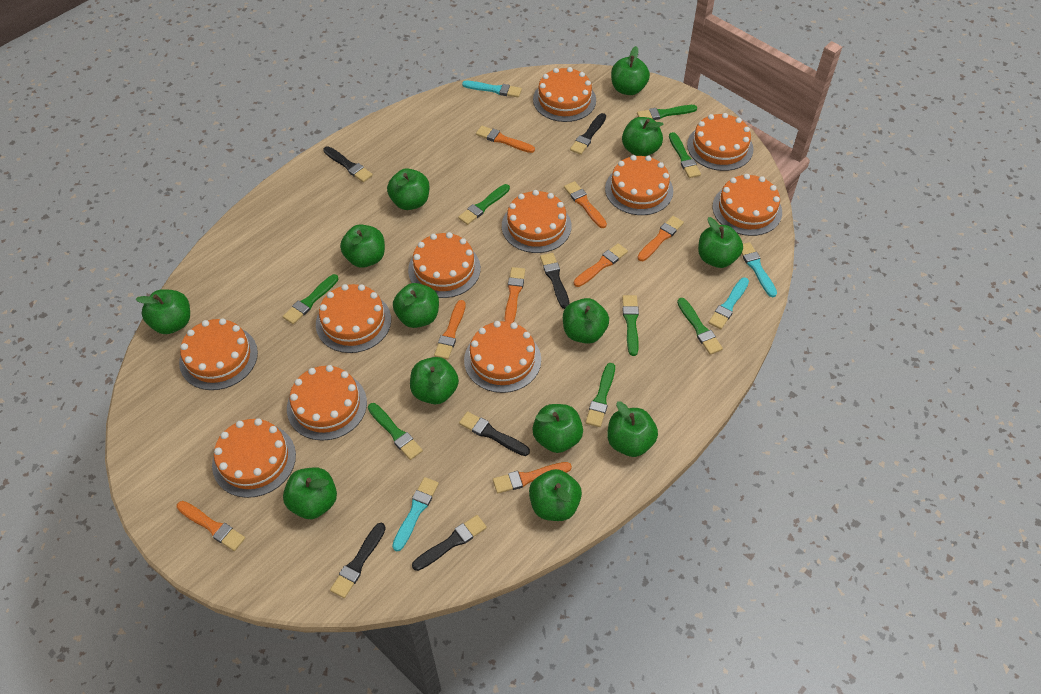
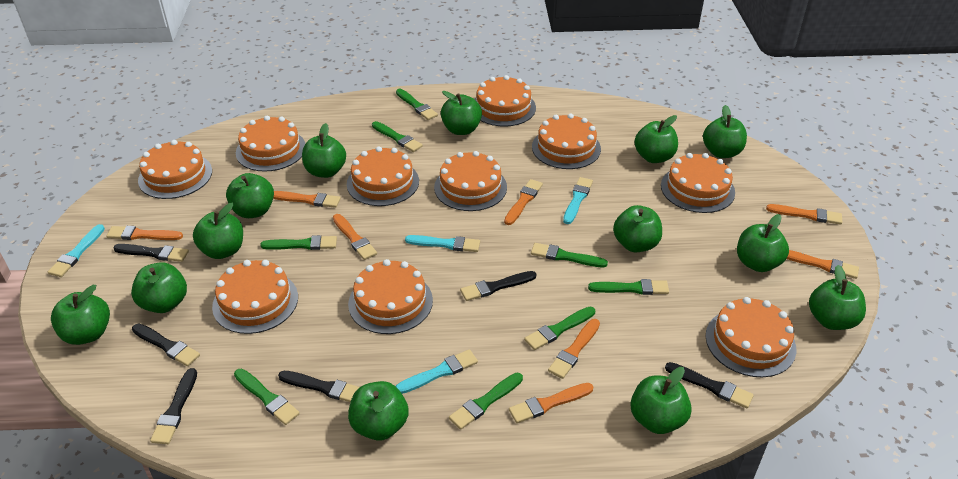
orange cake: [179,318,258,390] [212,418,296,498] [287,365,367,441] [316,284,391,353] [408,232,481,298] [464,321,541,393] [502,190,572,253] [533,67,596,122] [605,155,673,215] [687,113,754,171] [712,174,782,236] = 11 -> [138,140,212,199] [212,260,298,334] [236,116,305,172] [347,146,419,206] [348,259,433,334] [434,151,507,211] [474,75,536,127] [532,114,601,169] [661,153,735,213] [706,297,796,377] = 10

